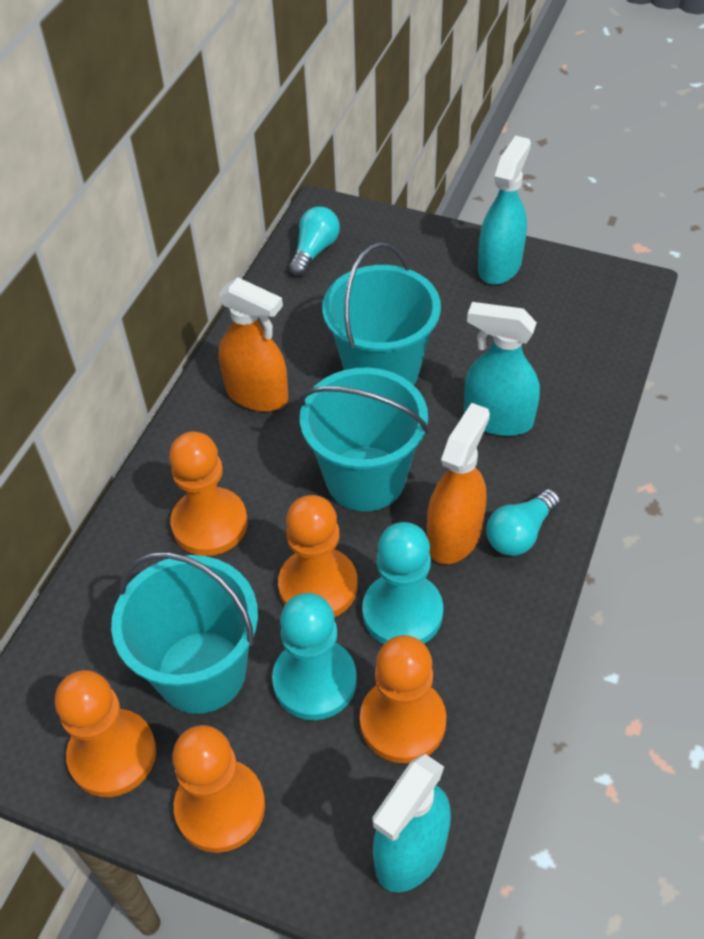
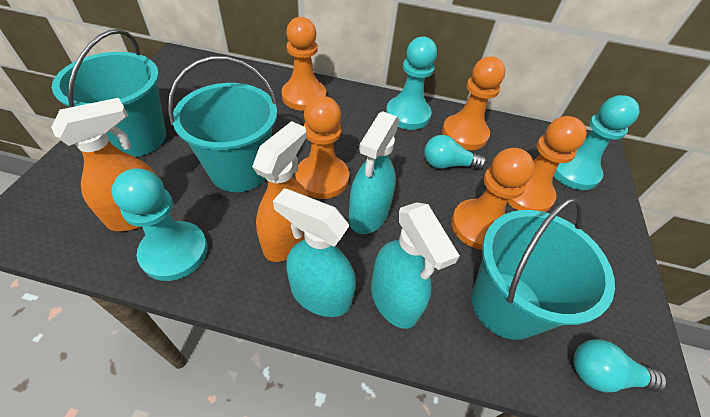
turquoise pawn: [272,593,357,720] [362,522,443,644] = 2 -> [111,168,208,281] [386,36,437,130] [554,95,640,190] = 3

